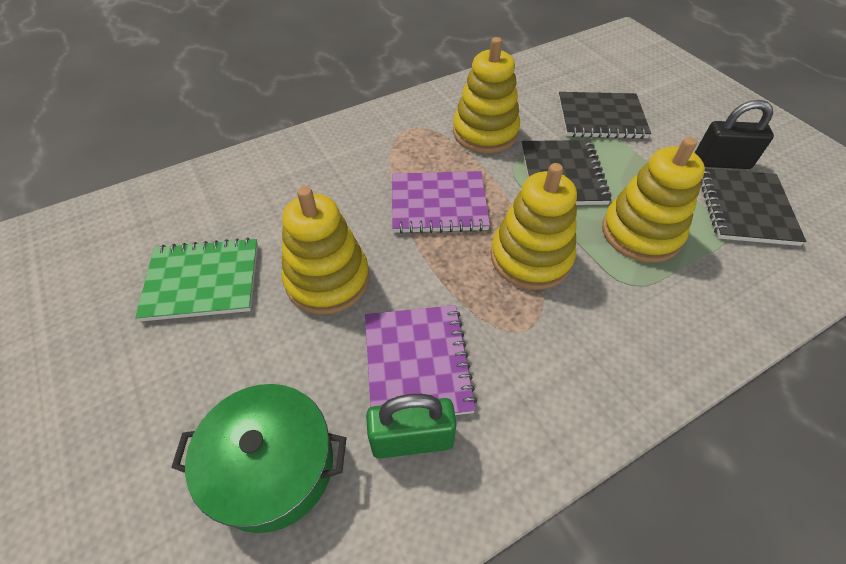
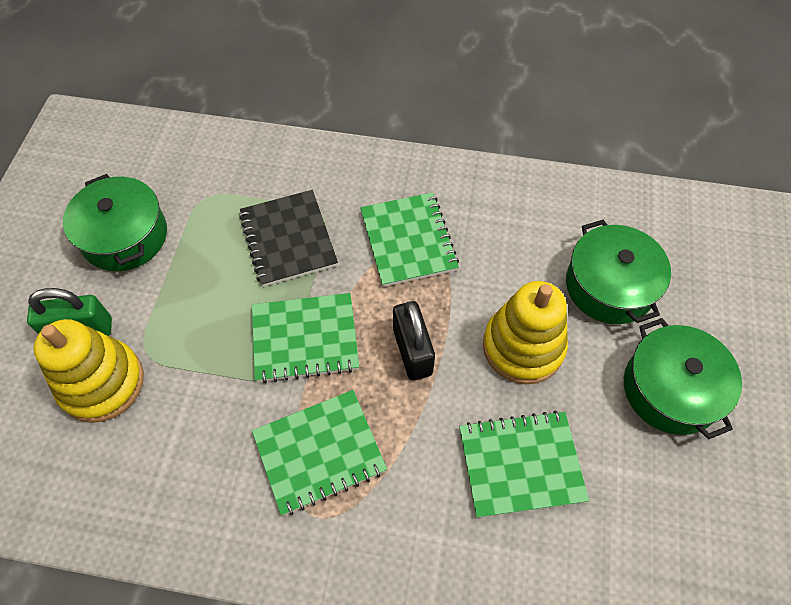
black notebook: [521,140,612,205] [558,92,651,139] [700,168,806,246] = 3 -> [239,190,338,287] = 1
green notebook: [135,237,258,321] = 1 -> [252,293,359,383] [252,390,387,516] [360,192,459,287] [459,411,589,518] = 4
green pot: [171,384,346,533] = 1 -> [63,174,167,271] [566,220,671,324] [624,318,742,439] = 3
purple notebook: [365,305,477,415] [392,171,490,234] = 2 -> none = 0
yellow stacking toy: [282,187,369,314] [453,37,520,153] [491,163,577,290] [602,137,705,263] = 4 -> [33,319,144,423] [483,281,568,384] = 2

